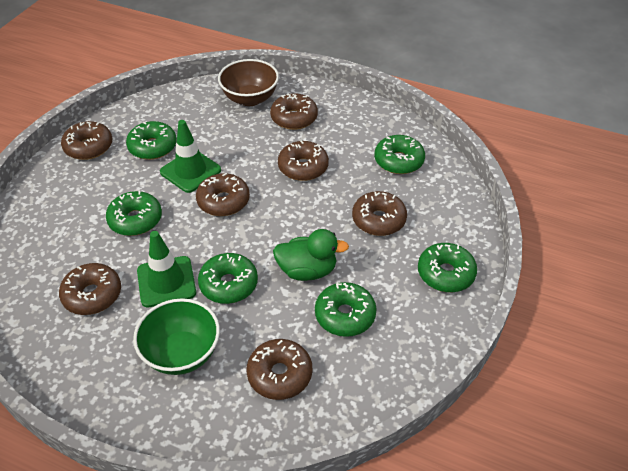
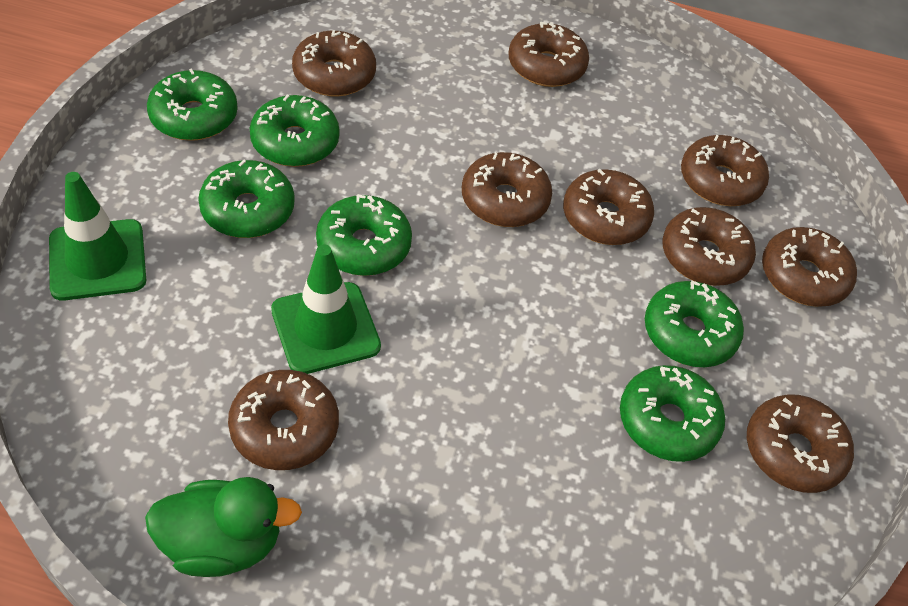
brown bowl: [218,59,279,106] = 1 -> none = 0
brown donut: [59,263,121,315] [61,121,112,160] [196,173,250,216] [247,339,312,400] [270,94,318,130] [278,140,329,181] [352,191,407,236] = 7 -> [228,370,339,470] [292,30,376,97] [462,152,552,227] [508,22,589,87] [563,169,654,245] [662,207,756,286] [681,135,769,206] [747,394,854,493] [762,227,857,307] = 9
green bowl: [133,298,220,375] = 1 -> none = 0

